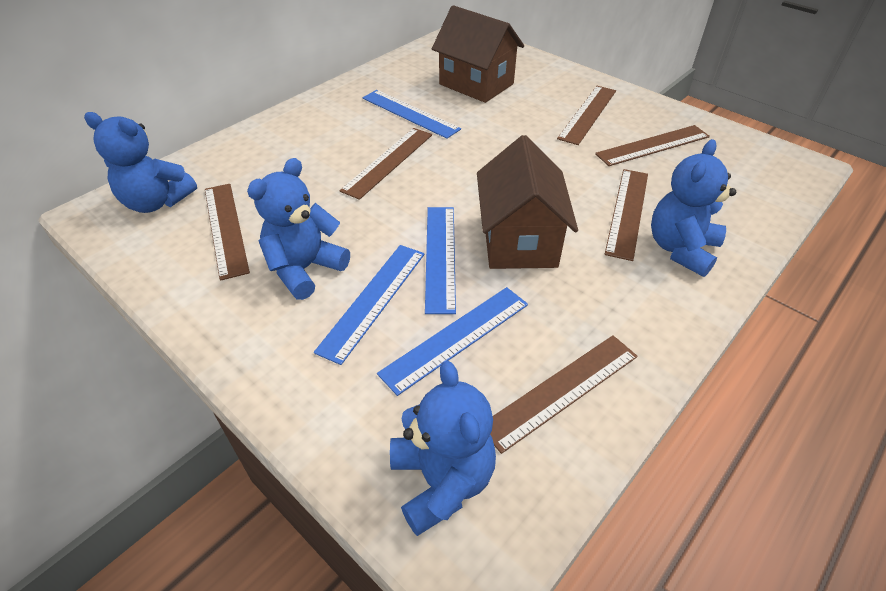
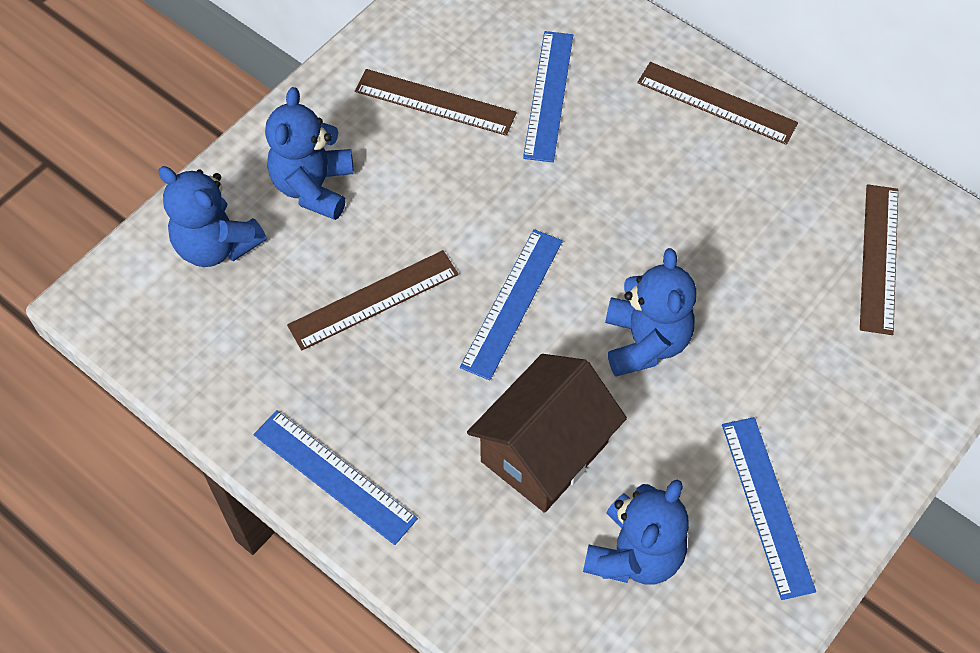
brown house: [432,5,524,103] [477,135,578,269] = 2 -> [467,354,627,513] = 1
brown ruler: [205,184,250,281] [339,128,432,200] [490,335,638,454] [557,86,616,145] [595,125,710,166] [605,169,648,261] = 6 -> [287,250,459,351] [355,69,517,136] [637,62,798,145] [860,184,898,335] = 4

